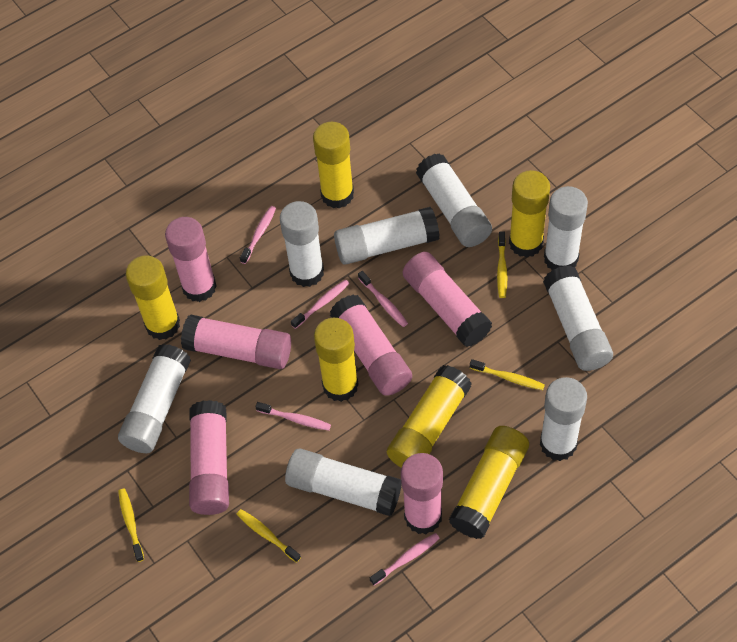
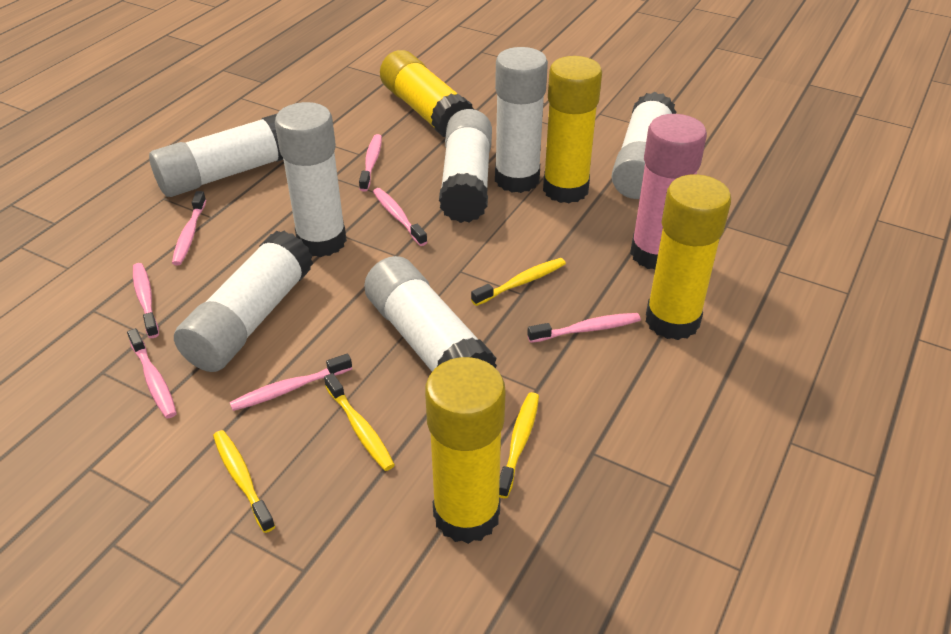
pink glue stick: [165,217,217,302] [181,314,291,369] [189,400,229,515] [330,294,412,396] [401,453,443,534] [403,252,492,347] = 6 -> [630,114,707,269] = 1
pink toothbrush: [240,206,276,264] [255,402,331,431] [291,279,349,329] [358,271,408,327] [370,533,440,585] = 5 -> [127,328,177,418] [133,263,159,338] [172,191,206,265] [230,354,352,411] [359,134,382,192] [373,188,427,246] [527,313,641,343] = 7
white glue stick: [118,344,191,453] [280,201,324,287] [285,448,402,516] [334,207,440,265] [416,153,492,247] [540,377,587,461] [543,265,613,371] [544,186,588,270] = 8 -> [149,114,283,197] [174,231,313,372] [275,102,347,257] [364,256,497,372] [439,109,492,223] [495,47,548,193] [612,92,676,199] = 7
yellow glue stick: [126,255,180,340] [313,122,354,209] [314,318,359,402] [387,365,472,467] [449,426,529,539] [509,170,550,258] = 6 -> [380,50,475,137] [425,357,506,544] [543,56,602,203] [646,174,731,340] = 4

